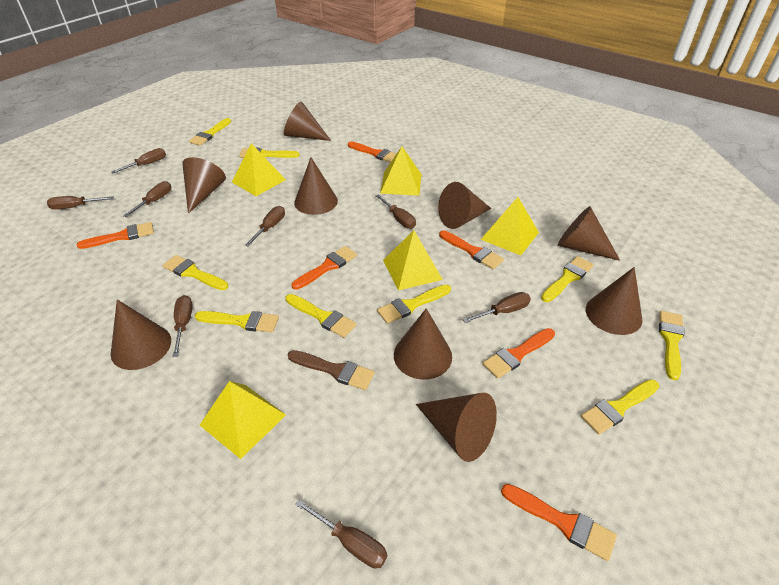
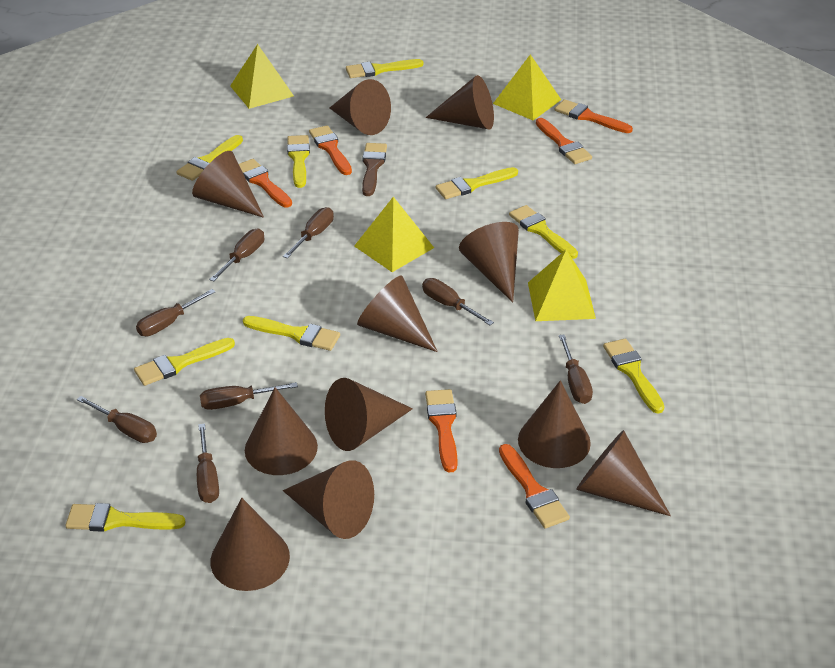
brown cone: [110,299,171,370] [183,157,226,214] [284,101,331,141] [294,157,338,215] [394,308,452,380] [416,393,497,462] [438,182,491,229] [558,206,620,261] [586,267,642,335] = 9 -> [192,151,264,218] [210,498,290,591] [245,387,318,475] [283,460,374,539] [325,378,413,451] [330,79,391,135] [357,275,438,352] [426,75,494,130] [459,222,519,302] [518,380,591,468] [576,430,671,516] = 11
yellow pyramid: [200,381,286,459] [232,143,286,196] [380,146,422,196] [383,230,443,291] [481,197,539,256] = 5 -> [230,44,294,109] [354,197,434,272] [493,54,561,120] [528,249,596,321] = 4

